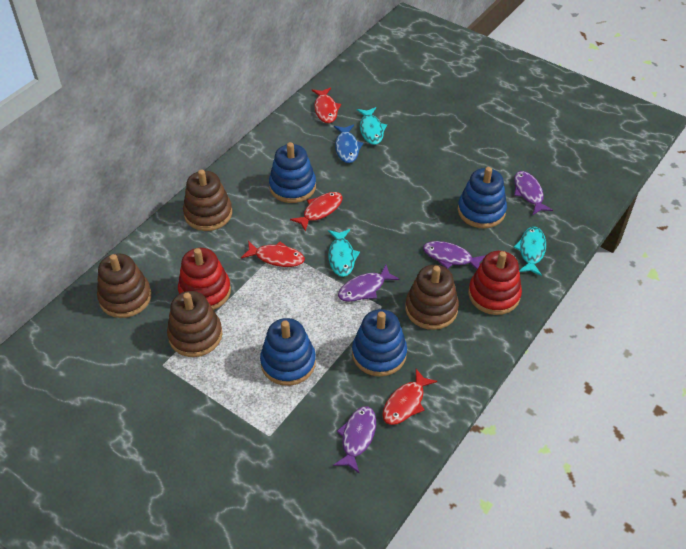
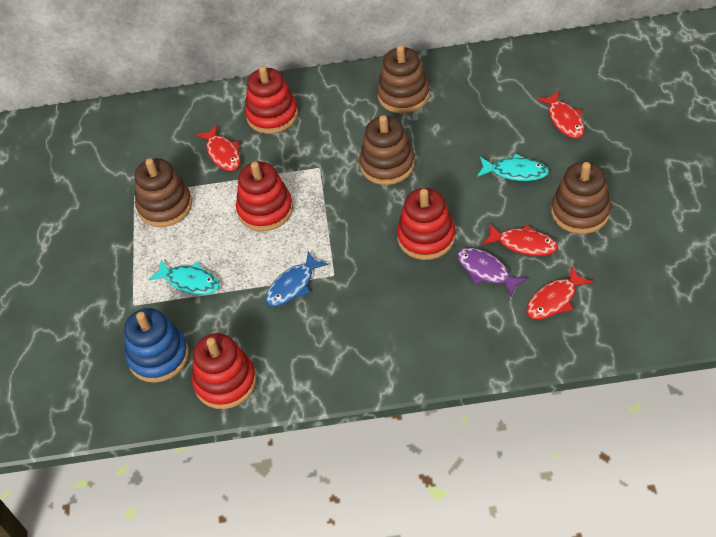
blue stacking toy: [260,318,316,386] [269,142,316,203] [352,309,407,376] [458,167,507,228] = 4 -> [124,308,189,383] = 1
purple fish: [333,406,376,474] [338,265,399,302] [423,241,486,270] [514,171,553,215] = 4 -> [457,248,528,297] = 1
red stacking toy: [178,248,231,310] [468,251,522,315] = 2 -> [192,333,257,409] [236,162,293,231] [245,66,298,134] [397,188,455,260] = 4
turquoise fish: [328,229,360,277] [357,107,387,145] [514,227,546,276] = 3 -> [148,260,220,295] [477,154,549,181] = 2

